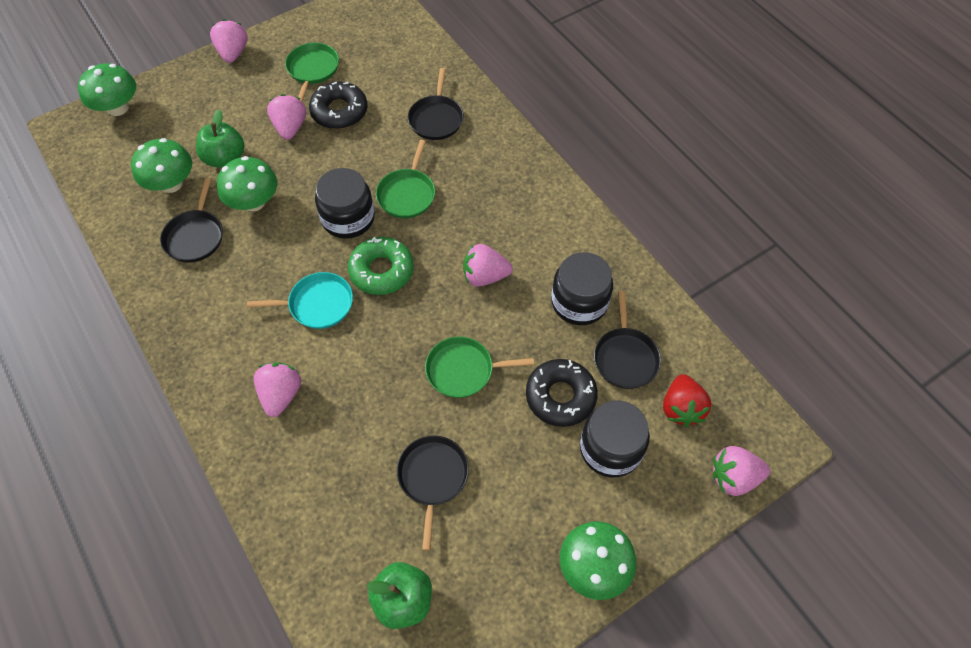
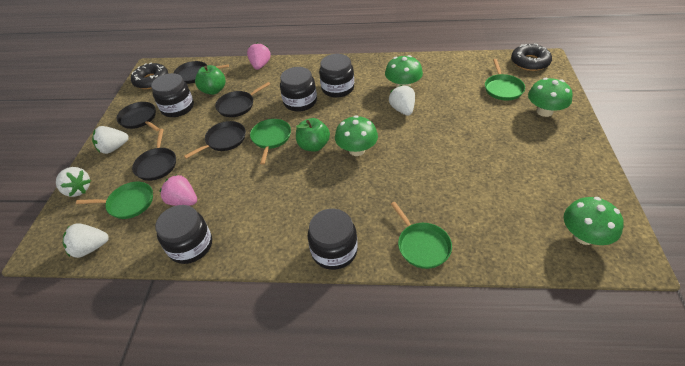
black jar: [315,168,375,239] [551,252,613,325] [580,400,650,477] = 3 -> [151,73,194,117] [155,205,212,264] [280,67,317,112] [308,209,358,270] [319,54,354,98] = 5
black pan: [160,178,223,262] [397,436,469,551] [408,68,464,140] [594,291,661,389] = 4 -> [116,102,159,131] [132,129,176,181] [174,61,229,84] [184,121,246,159] [215,82,270,117] = 5
green donut: [348,237,414,295] = 1 -> none = 0
green pan: [285,43,339,102] [376,140,435,218] [425,337,534,398] = 3 -> [76,182,153,219] [250,119,291,165] [391,202,452,269] [485,59,525,100] = 4
pink strawberry: [210,19,248,63] [254,362,301,417] [267,94,306,140] [463,244,513,287] [713,446,770,496] = 5 -> [160,175,197,206] [247,43,271,70] = 2
red strawberry: [663,374,711,427] = 1 -> none = 0
turquoise pan: [247,272,353,329] = 1 -> none = 0
white strawberry: none = 0 -> [56,167,91,197] [63,223,109,258] [92,126,129,154] [389,85,415,116] = 4

